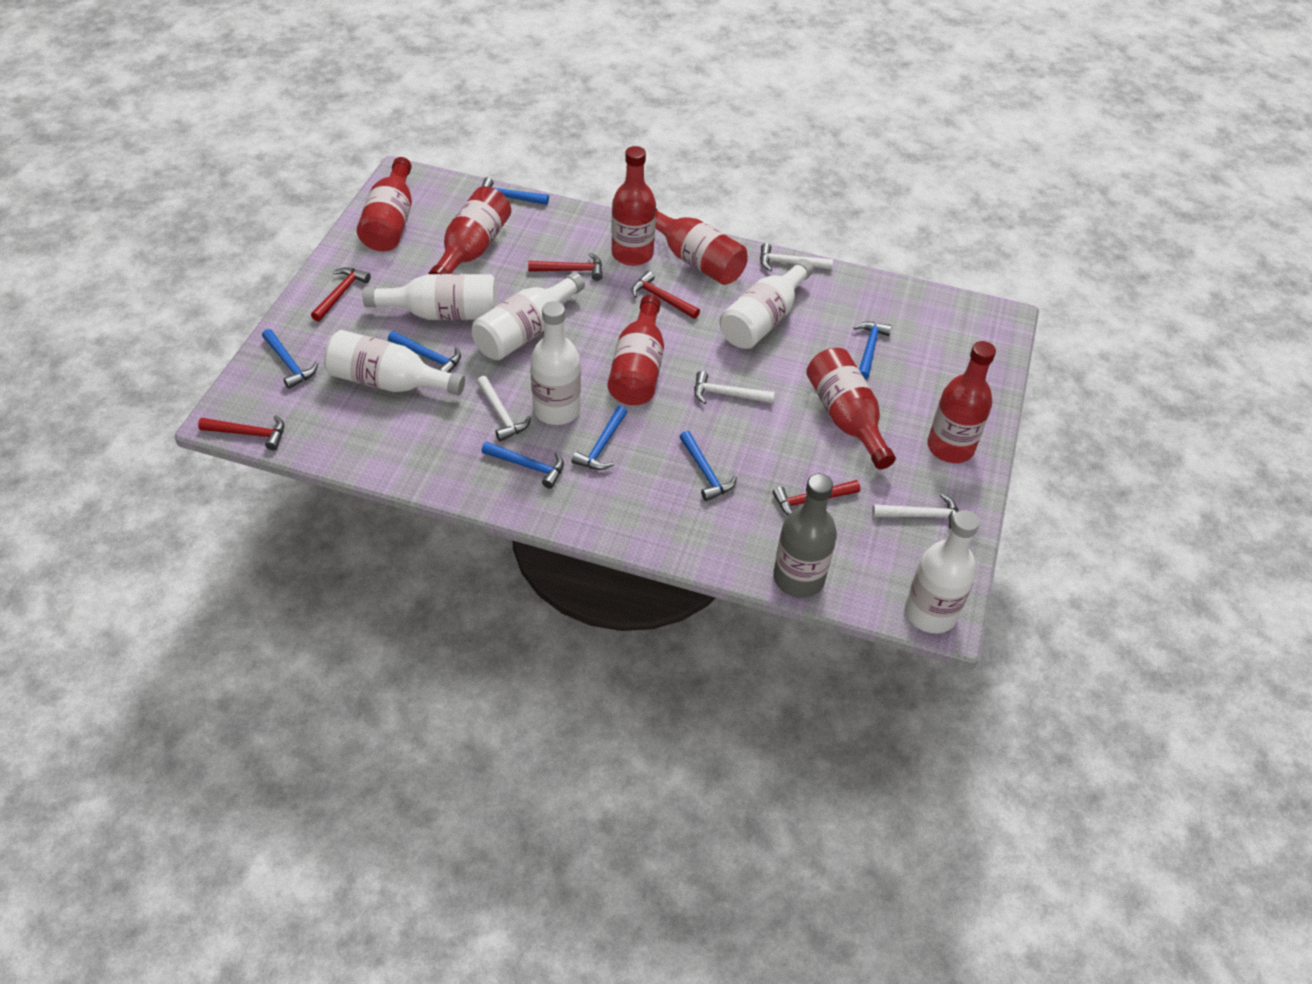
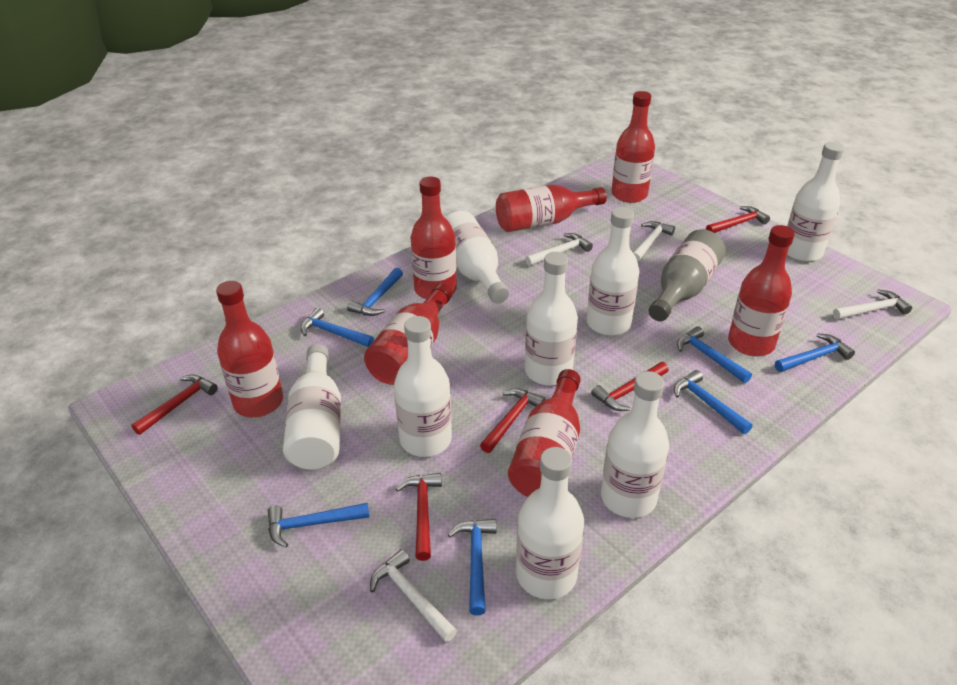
white bottle: [324,330,465,395] [363,274,498,320] [472,272,585,360] [530,301,581,425] [720,259,813,349] [905,510,980,633] = 6 -> [283,344,341,469] [394,316,452,457] [445,211,509,303] [516,447,584,599] [525,252,578,386] [587,207,639,336] [601,371,669,518] [787,142,845,262] = 8

